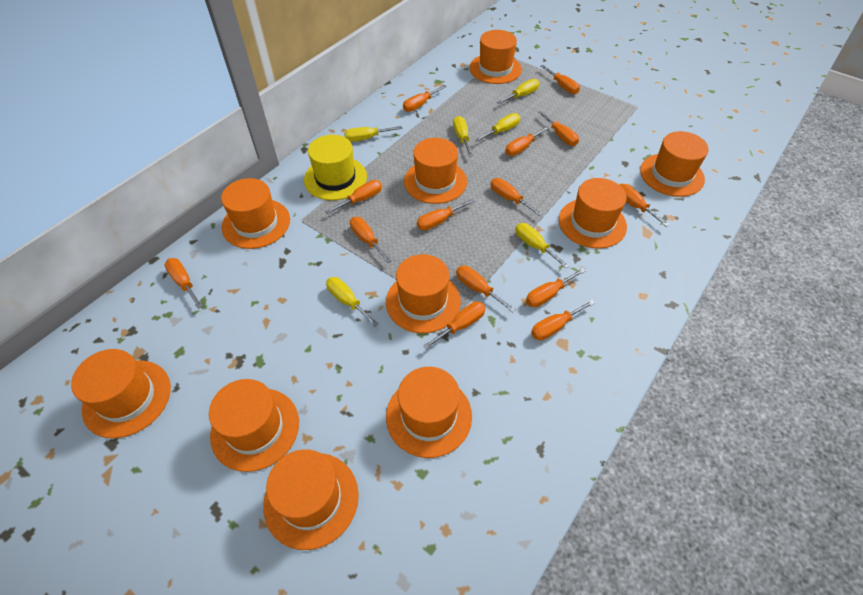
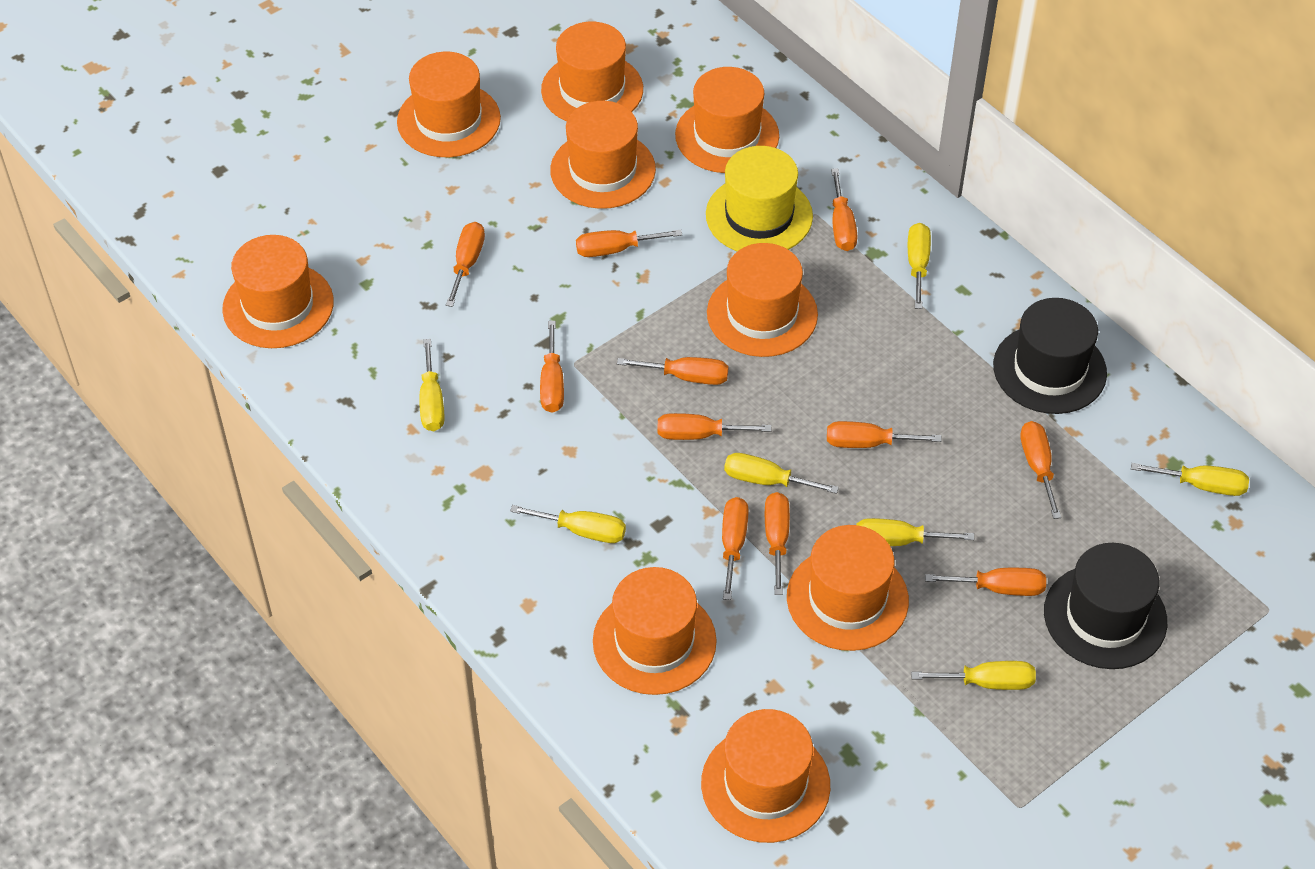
black hat: none = 0 -> [993,298,1107,414] [1044,543,1167,669] = 2
orange hat: [71,349,171,438] [209,379,299,472] [221,178,290,249] [263,449,359,550] [386,254,461,333] [386,367,472,458] [404,138,467,204] [469,30,522,84] [559,178,627,249] [640,131,709,197] = 10 -> [222,235,334,348] [397,52,501,157] [541,22,643,122] [550,101,656,209] [593,567,717,695] [675,67,779,173] [701,709,830,843] [707,243,818,357] [787,525,909,651] = 9
orange screwdriver: [164,258,203,309] [325,180,382,214] [350,217,392,263] [403,85,447,112] [417,199,475,230] [423,301,486,350] [456,266,516,313] [490,178,543,216] [505,126,550,156] [526,268,585,307] [531,300,595,340] [538,111,579,146] [541,65,580,94] [620,184,670,227] = 14 -> [446,222,485,307] [540,321,564,413] [576,230,682,257] [617,357,729,385] [658,413,771,440] [722,497,749,600] [765,492,790,595] [827,421,942,448] [831,168,858,251] [925,568,1046,596] [1020,421,1061,519] = 11
yellow screwdriver: [326,277,379,327] [344,126,402,142] [453,116,473,157] [475,113,520,142] [497,79,539,104] [515,223,570,269] = 6 -> [419,339,444,431] [510,505,626,543] [724,453,839,494] [856,518,974,546] [908,223,931,309] [911,661,1036,690] [1131,463,1249,496] = 7

